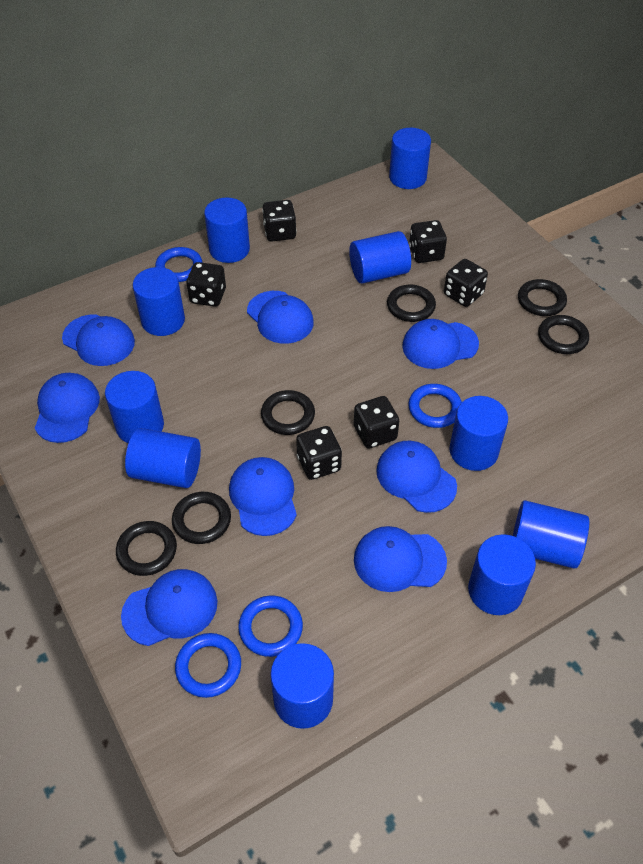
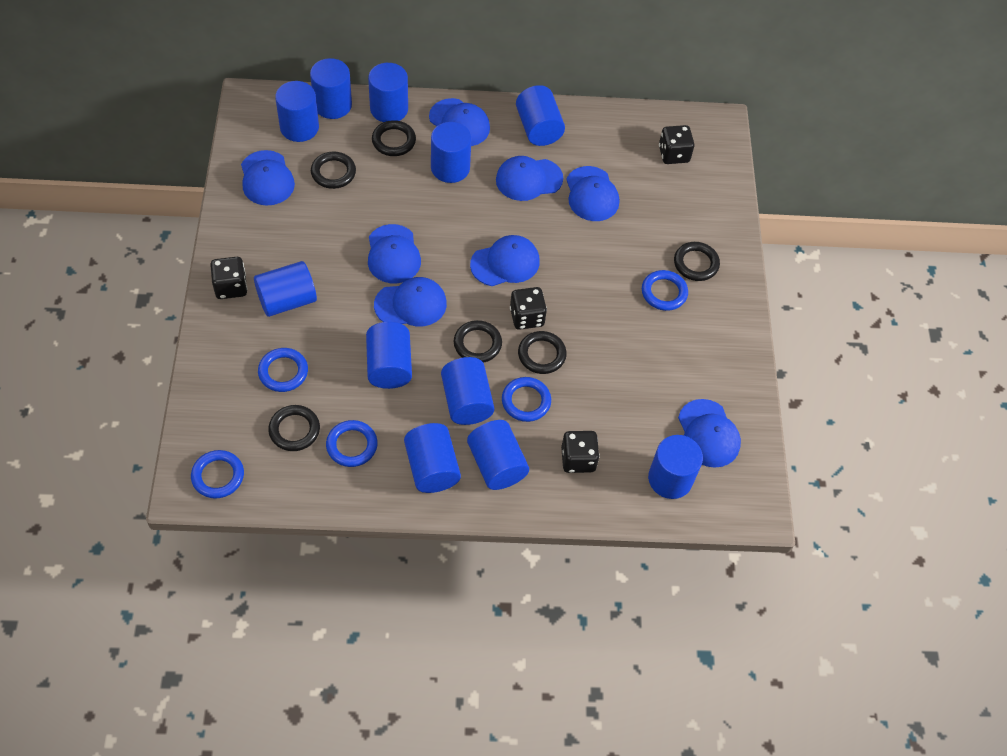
black dice: [187,262,226,307] [262,200,297,242] [296,426,342,480] [354,396,399,449] [409,220,447,263] [444,259,488,307] = 6 -> [210,257,247,299] [510,287,547,330] [561,431,600,473] [659,125,694,164] = 4
blue cylinder: [105,371,164,443] [125,428,201,488] [133,267,185,336] [204,198,250,263] [270,643,334,729] [349,231,411,284] [389,128,431,189] [449,396,508,471] [468,534,536,615] [513,500,589,569] = 10 -> [254,261,317,317] [275,81,319,142] [310,58,352,119] [366,322,412,389] [368,63,408,122] [404,423,461,493] [431,122,472,183] [441,357,494,425] [467,420,529,490] [516,85,565,146] [648,435,703,499] = 11
blue ring: [155,247,203,282] [175,633,241,698] [238,595,303,657] [408,384,462,428] = 4 -> [191,450,244,499] [258,348,308,392] [326,420,378,467] [502,377,551,422] [642,270,688,311] = 5

